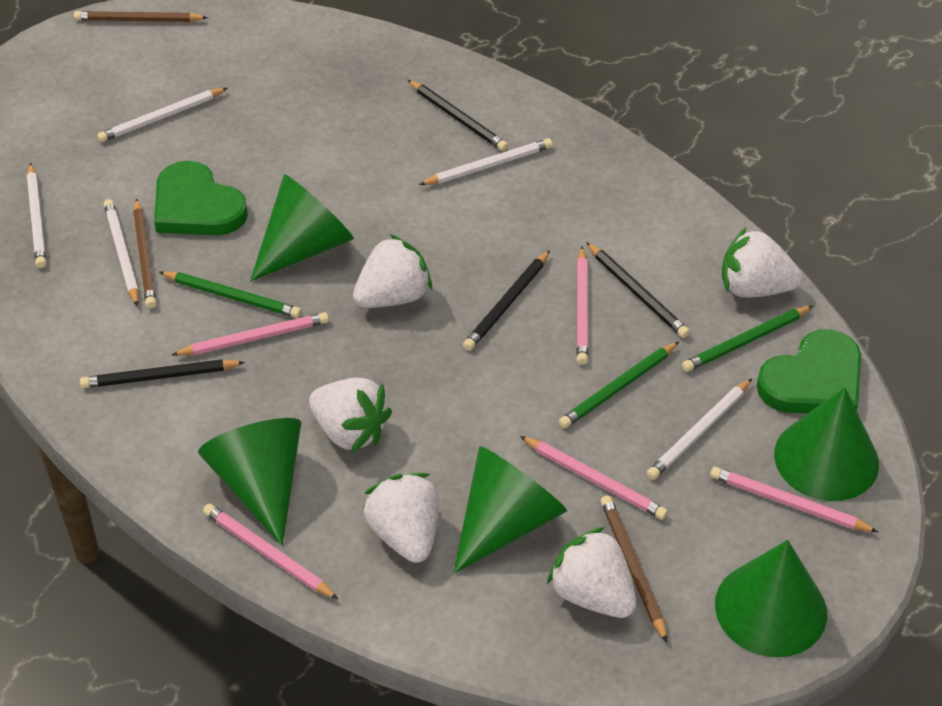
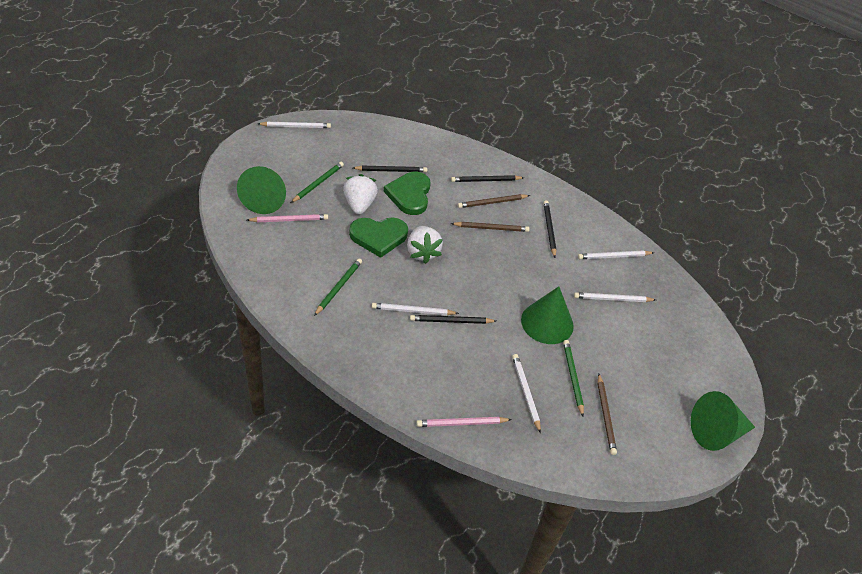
green cone: [198,418,302,546] [250,174,354,281] [454,446,567,573] [715,540,827,657] [774,387,879,501] = 5 -> [237,166,286,214] [521,286,574,344] [691,391,755,451] = 3
pink pencil: [171,312,329,356] [203,504,339,600] [520,436,668,520] [576,246,588,365] [710,467,878,532] = 5 -> [247,214,328,222] [416,417,512,427] = 2
white strawberry: [309,378,392,453] [353,234,432,308] [363,473,439,563] [547,527,636,618] [722,228,802,298] = 5 -> [343,174,378,215] [407,226,443,264] = 2

